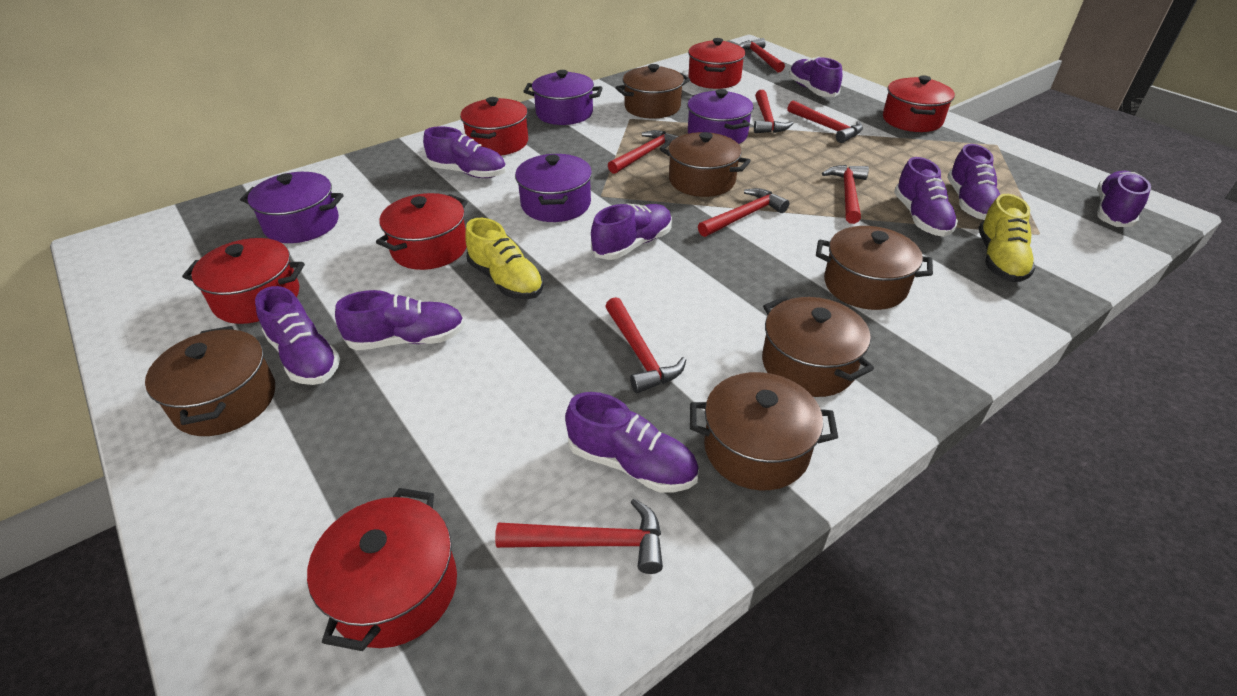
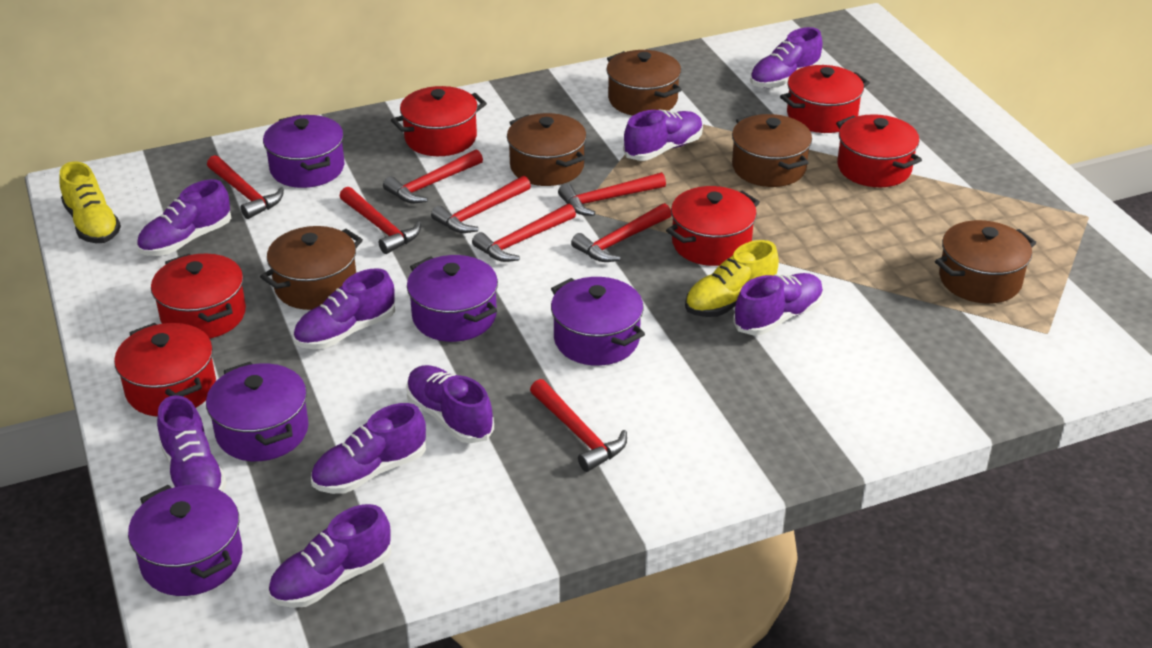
brown pot: [145,326,275,436] [615,64,690,118] [659,132,751,197] [690,372,838,490] [762,296,874,397] [816,226,933,310] = 6 -> [260,226,363,310] [507,113,587,186] [607,50,682,116] [732,114,812,187] [935,220,1036,303] = 5
purple pot: [240,172,343,243] [515,154,592,222] [523,70,602,125] [687,89,754,144] = 4 -> [128,485,242,596] [206,362,308,461] [263,115,344,188] [407,255,498,342] [551,277,645,366] = 5

